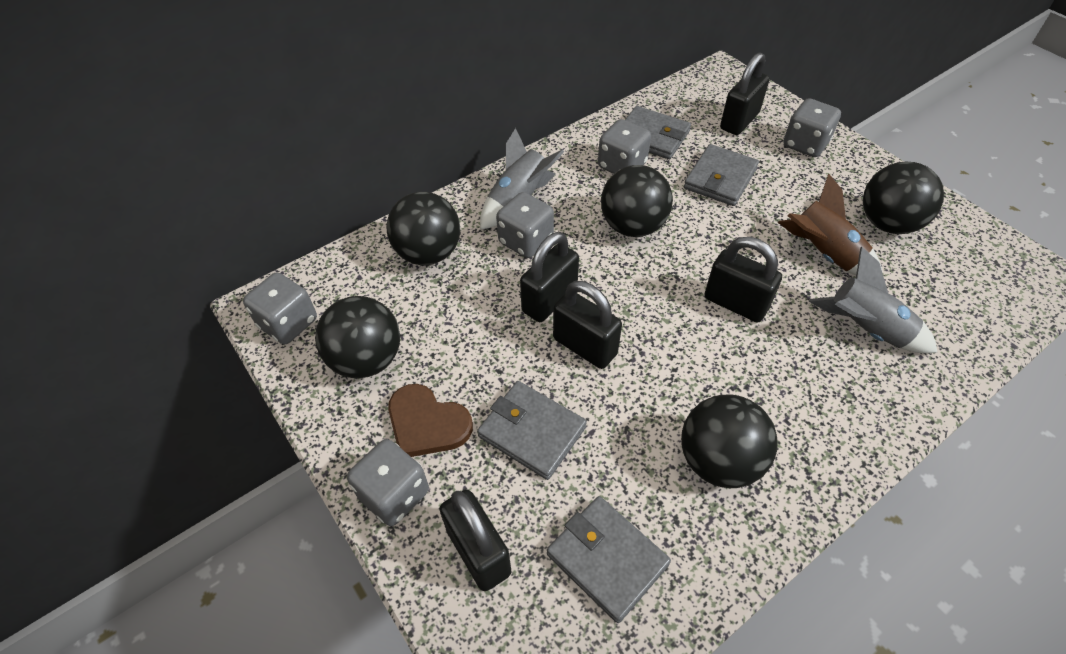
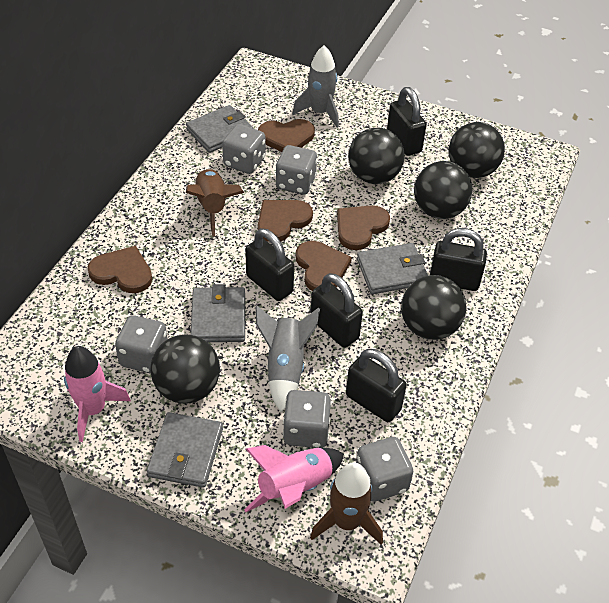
brown heart: [388,384,473,457] = 1 -> [88,246,152,293] [258,119,315,152] [258,200,313,242] [296,241,352,291] [337,205,390,250] = 5
brown rocket: [778,174,883,276] = 1 -> [186,169,244,236] [310,462,383,545] = 2
pink rocket: none = 0 -> [64,346,131,442] [244,445,344,512] = 2

